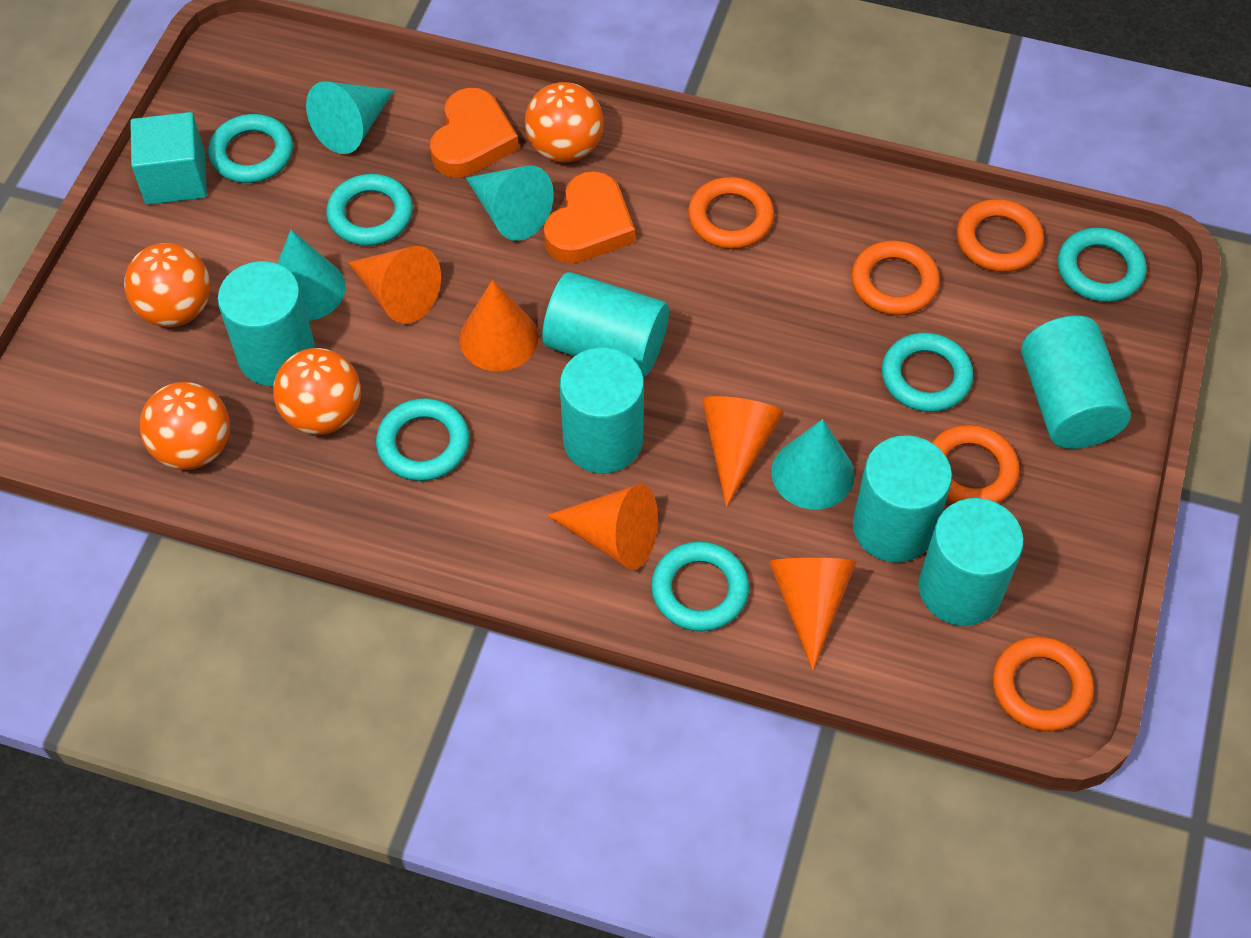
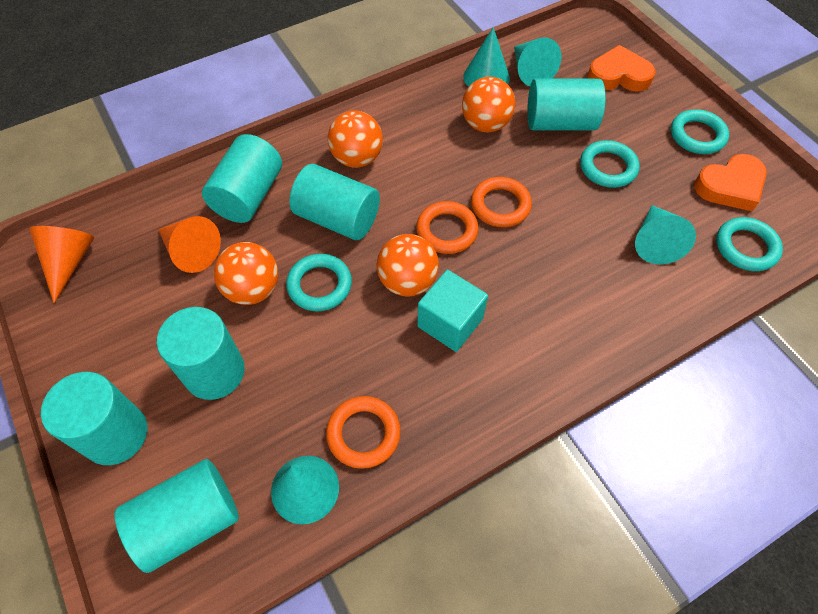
orange cone: [348,246,441,324] [459,280,539,371] [547,484,658,570] [702,396,784,507] [769,558,856,670] = 5 -> [29,226,94,303] [158,216,221,273] = 2
orange ring: [688,177,774,249] [851,240,940,315] [932,424,1019,504] [956,199,1044,272] [992,636,1094,731] = 5 -> [326,396,401,469] [416,201,479,254] [471,177,532,227] = 3
turquoise ring: [208,114,293,183] [326,174,413,246] [376,398,469,481] [651,541,749,631] [882,333,973,412] [1058,227,1146,302] = 6 -> [286,254,352,311] [580,140,640,188] [671,109,729,154] [716,217,783,271] = 4

